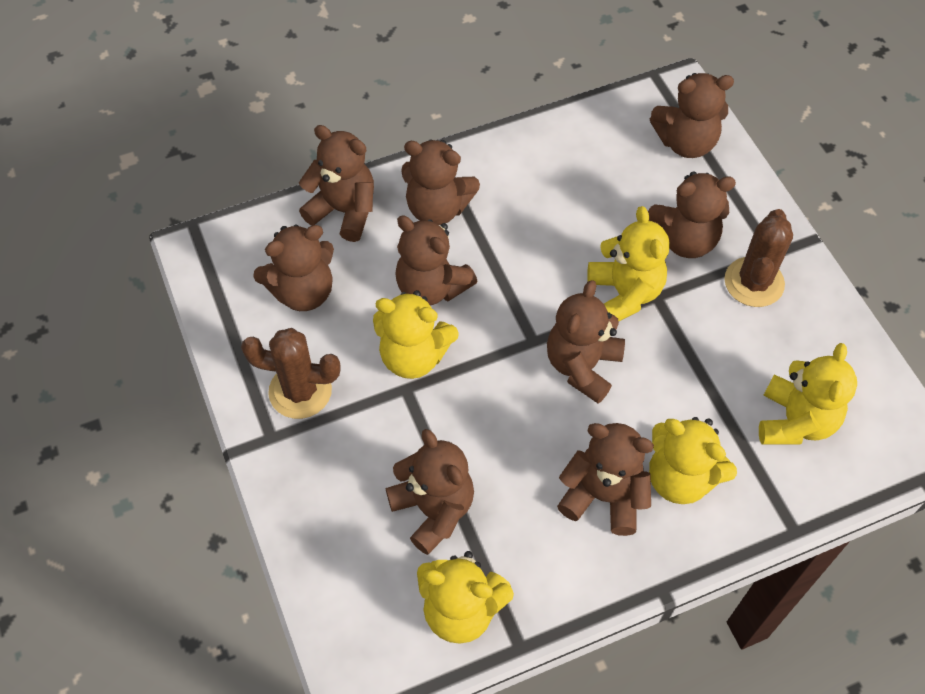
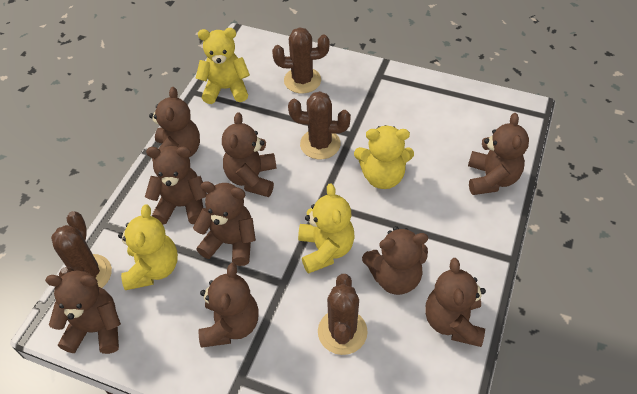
brown cactus: [241,328,340,419] [724,209,793,307] = 2 -> [51,211,112,288] [272,27,329,94] [288,91,351,159] [318,274,368,355] = 4
yellow teddy bear: [373,290,459,379] [417,551,514,644] [587,206,670,322] [649,417,737,504] [759,343,857,445] = 5 -> [118,205,178,290] [196,28,250,104] [298,183,355,274] [354,125,414,189] = 4

